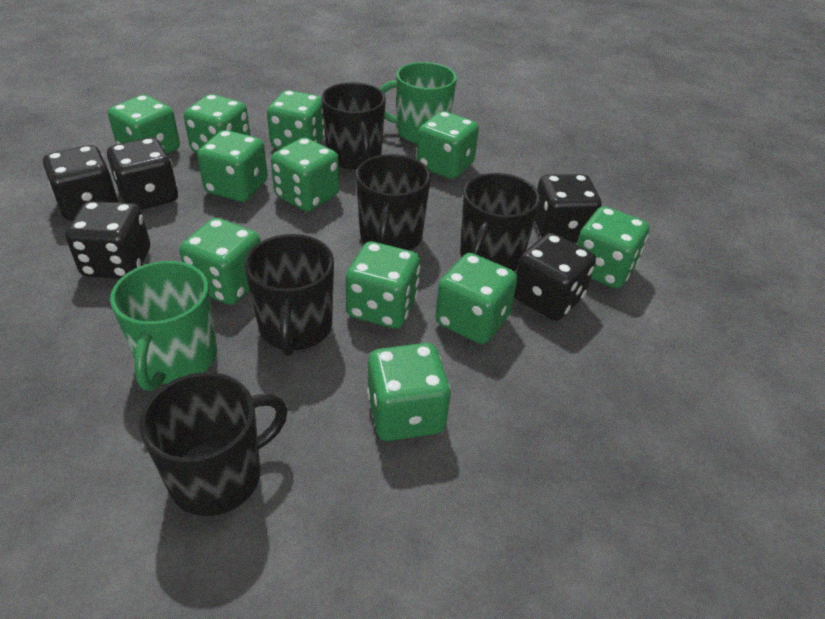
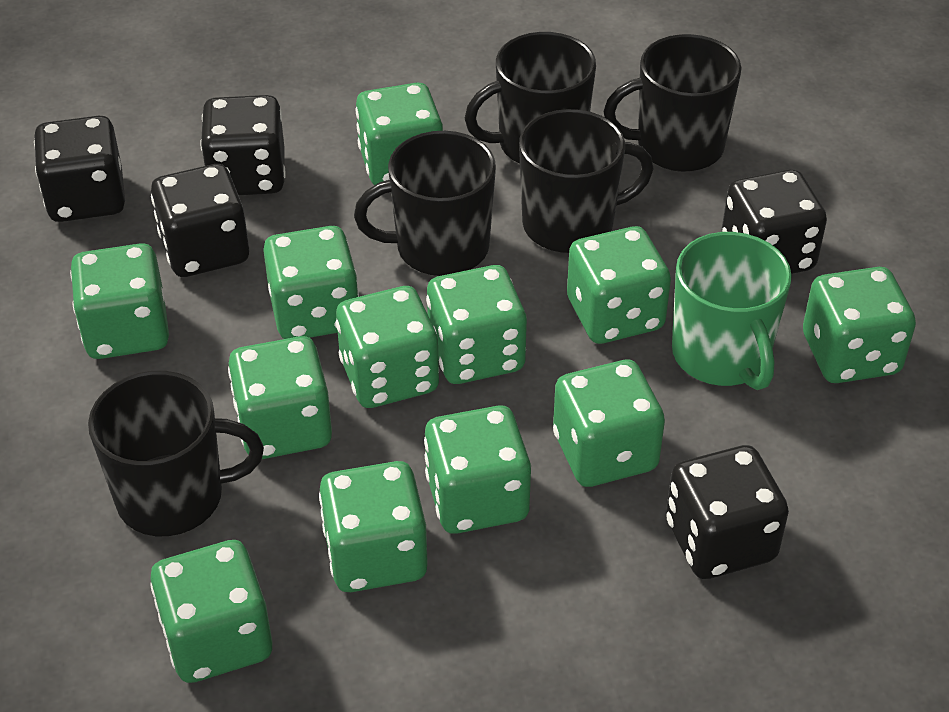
green dice: [108,95,180,154] [179,218,261,305] [184,94,250,153] [197,130,268,202] [267,90,325,149] [271,138,340,212] [345,242,420,329] [367,343,451,441] [417,111,479,179] [435,253,518,344] [577,206,649,288] = 11 -> [70,243,169,359] [150,540,272,683] [228,336,332,459] [263,226,359,339] [319,461,428,592] [336,286,439,408] [355,83,443,185] [424,405,531,534] [426,265,527,384] [553,360,665,487] [567,226,671,344] [803,267,916,383] = 12
green mug: [110,261,217,391] [380,62,457,144] = 2 -> [672,232,792,390] = 1

